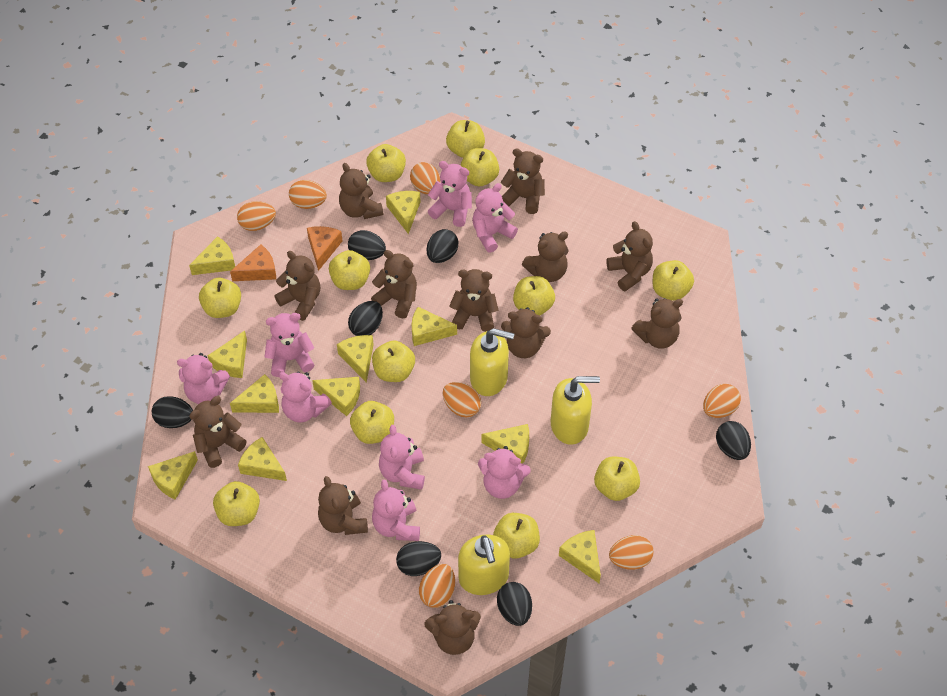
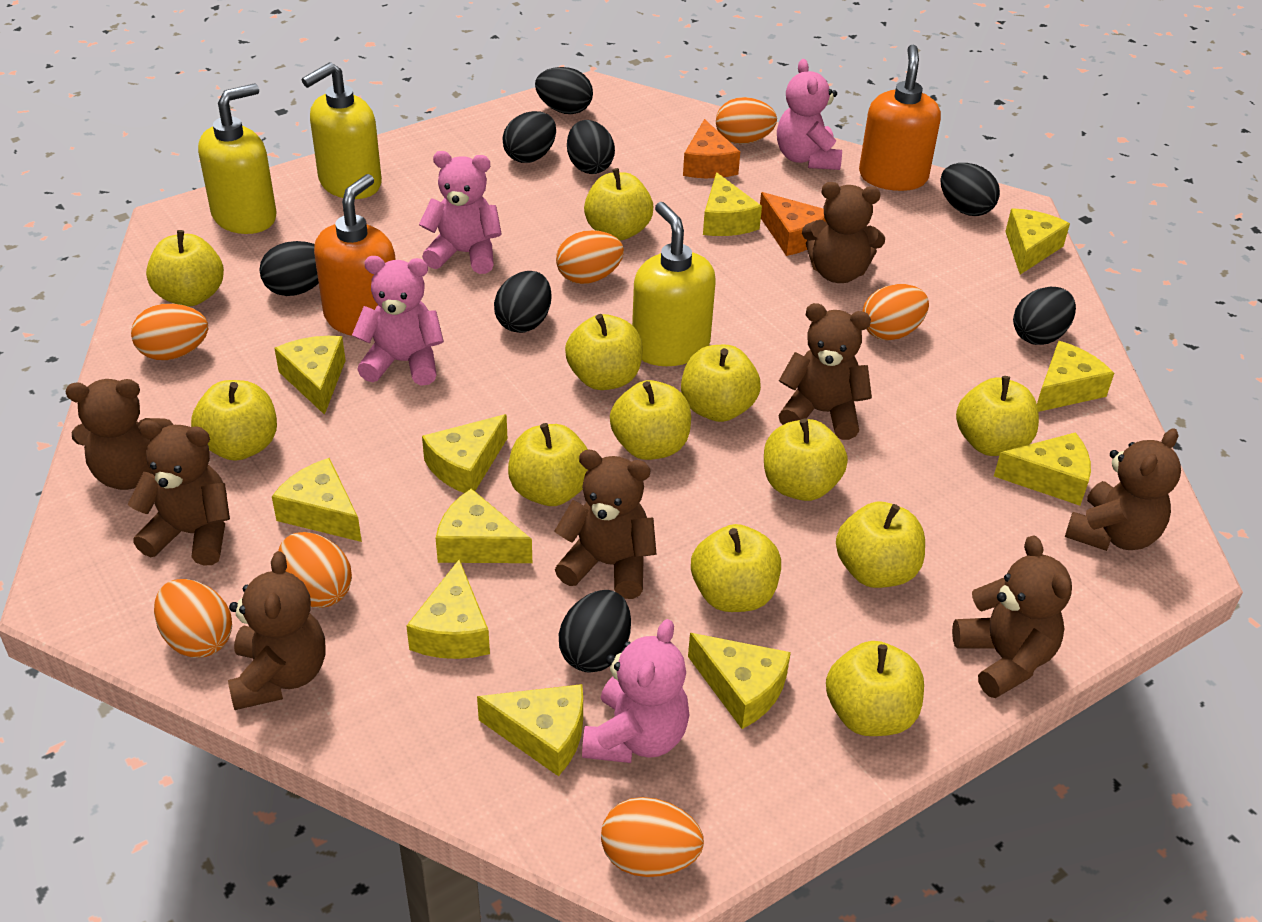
black egg: [152,396,193,428] [348,230,386,260] [348,301,383,336] [396,541,441,576] [427,229,458,263] [497,582,532,626] [716,421,751,460] = 7 -> [259,241,319,296] [494,271,552,333] [502,111,556,163] [535,67,593,114] [559,590,631,673] [567,120,615,174] [940,163,1000,216] [1013,287,1076,345] = 8
brown teddy bear: [189,396,247,468] [274,251,320,321] [318,476,368,535] [339,163,384,219] [371,250,417,318] [424,600,481,655] [449,269,498,332] [500,148,545,214] [501,307,551,358] [522,231,569,282] [606,221,653,291] [631,298,683,349] = 12 -> [66,379,174,490] [128,420,230,566] [228,551,325,710] [554,450,657,599] [778,303,872,440] [802,182,885,283] [952,535,1072,698] [1065,428,1181,551] = 8
orange soap dispenser: none = 0 -> [314,174,396,336] [859,45,941,191] = 2
pink teddy bear: [177,353,230,404] [264,313,314,377] [279,372,332,423] [372,479,420,541] [379,425,425,490] [428,161,472,227] [472,183,518,253] [478,446,531,499] = 8 -> [352,256,444,386] [419,151,502,274] [582,619,689,763] [777,59,842,170] = 4

